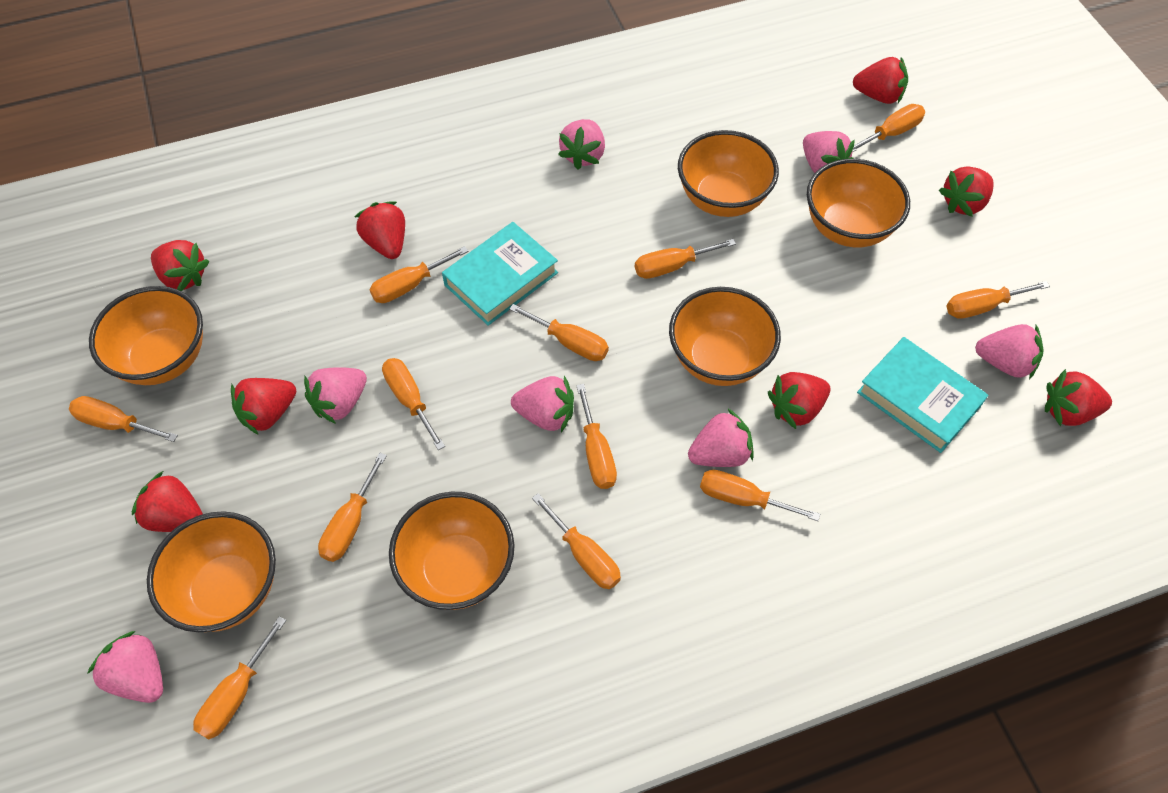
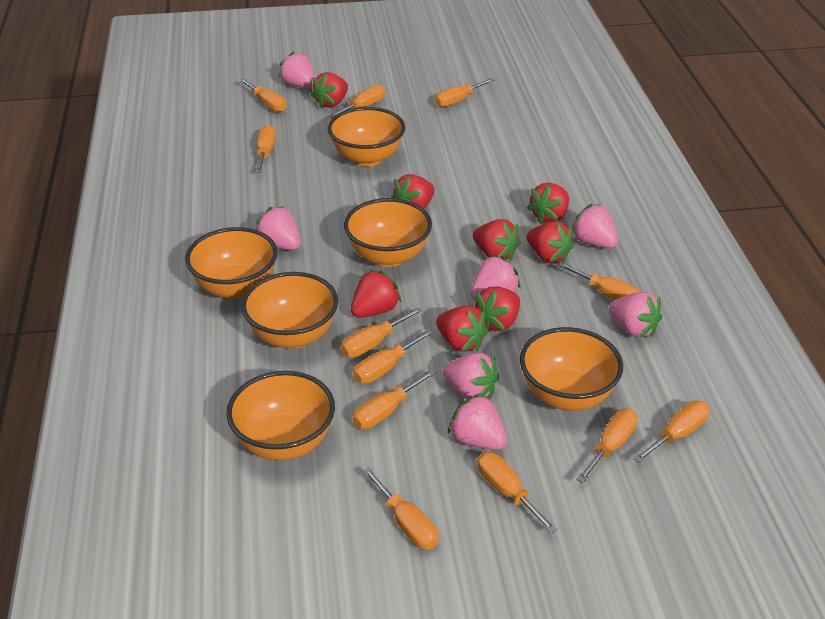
turquoise book: [442,222,558,326] [857,337,988,453] = 2 -> none = 0

